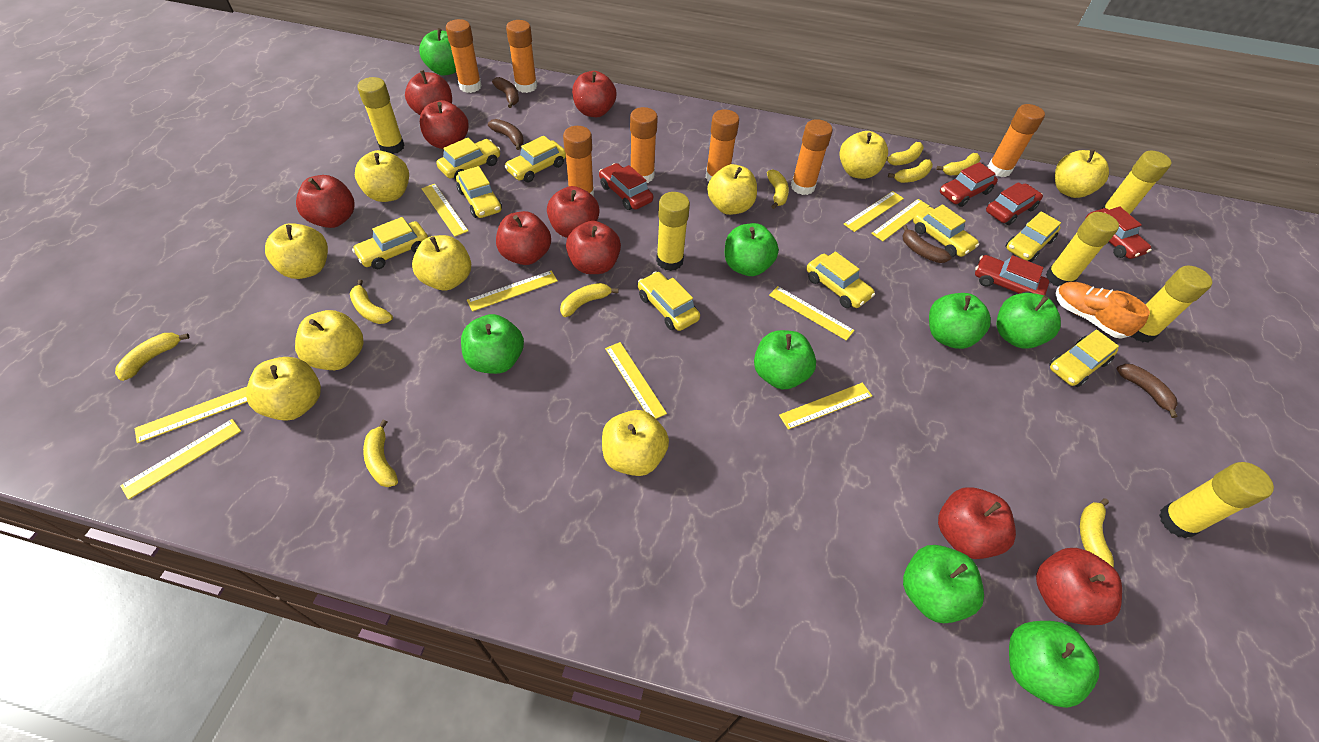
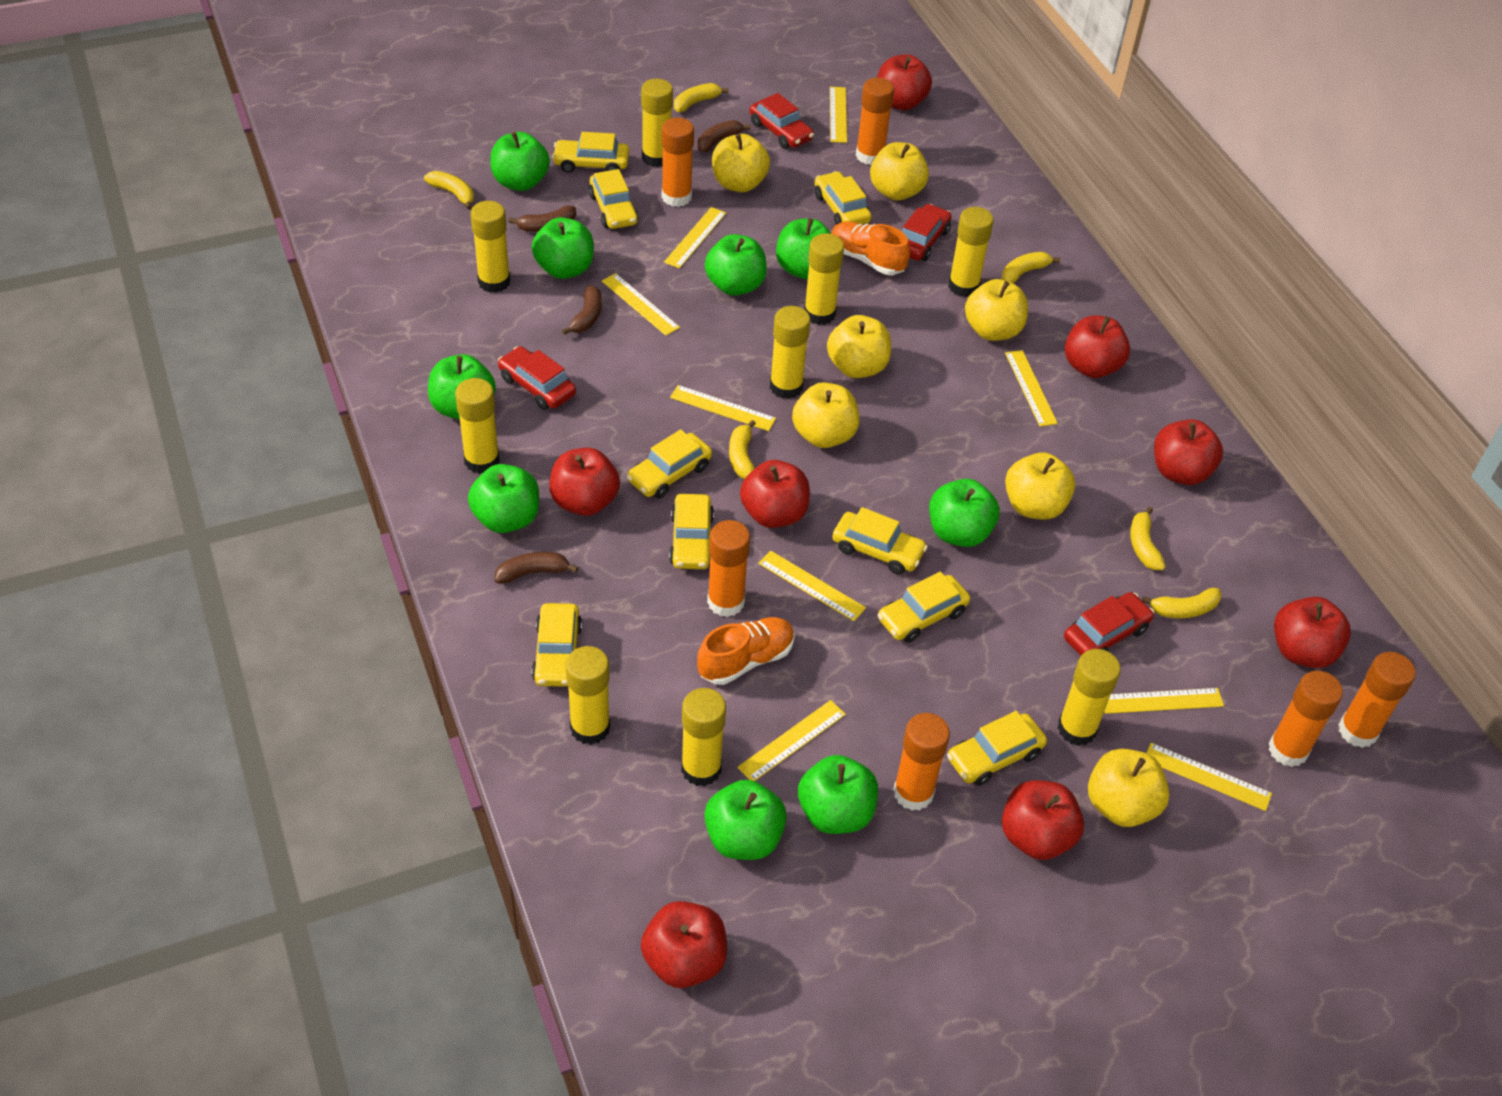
green apple: [419,28,456,76] [461,314,524,374] [725,223,779,276] [754,330,816,390] [903,545,984,623] [929,293,991,349] [996,293,1061,349] [1009,621,1100,708] = 8 -> [428,354,496,420] [468,464,539,533] [490,132,550,191] [532,217,594,279] [704,780,787,860] [705,234,767,296] [776,218,831,279] [798,755,878,834] [929,479,1000,547] = 9
orange glue stick: [446,19,482,93] [506,20,537,93] [563,126,594,197] [630,107,658,183] [706,109,739,182] [791,119,833,195] [988,104,1045,177] = 7 -> [662,117,694,207] [707,520,750,617] [856,78,894,165] [893,713,950,811] [1269,671,1343,767] [1338,652,1416,748] = 6
orange shoe: [1055,282,1150,339] = 1 -> [697,617,795,685] [831,221,910,275] = 2
red apple: [296,175,355,228] [405,70,452,115] [420,100,469,149] [496,211,551,265] [547,186,600,238] [566,221,621,274] [572,71,617,117] [938,487,1016,559] [1036,548,1122,625] = 9 -> [549,448,620,516] [641,901,727,988] [740,460,810,528] [877,54,932,110] [1002,780,1084,860] [1065,316,1130,378] [1154,419,1223,485] [1274,597,1351,668] = 8
red car: [599,163,653,210] [940,162,998,207] [975,255,1049,296] [986,182,1043,225] [1085,206,1152,259] = 5 -> [498,346,576,410] [749,93,814,149] [902,204,952,261] [1064,592,1154,656] = 4
yellow apple: [246,357,321,421] [265,223,328,279] [295,310,364,370] [355,150,409,202] [412,235,471,291] [602,410,669,476] [707,164,757,215] [840,131,888,179] [1055,149,1109,198] = 9 -> [712,134,770,192] [792,382,859,448] [827,315,891,378] [870,142,929,201] [965,279,1028,341] [1005,452,1075,520] [1088,749,1170,827] = 7
yellow banana: [115,333,190,381] [350,280,393,324] [363,420,398,487] [560,283,619,317] [767,170,789,209] [886,142,924,166] [888,159,933,183] [936,153,981,175] [1080,498,1114,568] = 9 -> [424,171,474,210] [674,83,729,112] [729,420,756,479] [1002,252,1060,283] [1130,506,1165,570] [1142,588,1222,618] = 6
yellow glue stick: [357,77,405,154] [656,192,690,271] [1046,212,1119,287] [1102,151,1172,214] [1131,265,1212,342] [1159,462,1274,538] = 6 -> [455,378,500,474] [471,201,510,293] [565,646,610,745] [641,79,673,167] [681,688,726,786] [770,306,811,399] [804,233,844,325] [948,207,994,297] [1057,649,1121,746] = 9

